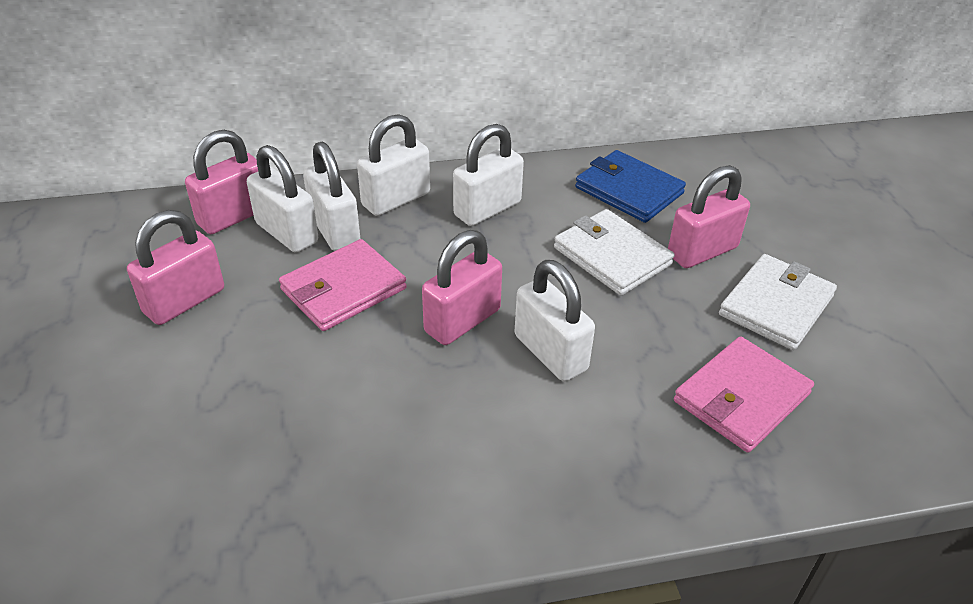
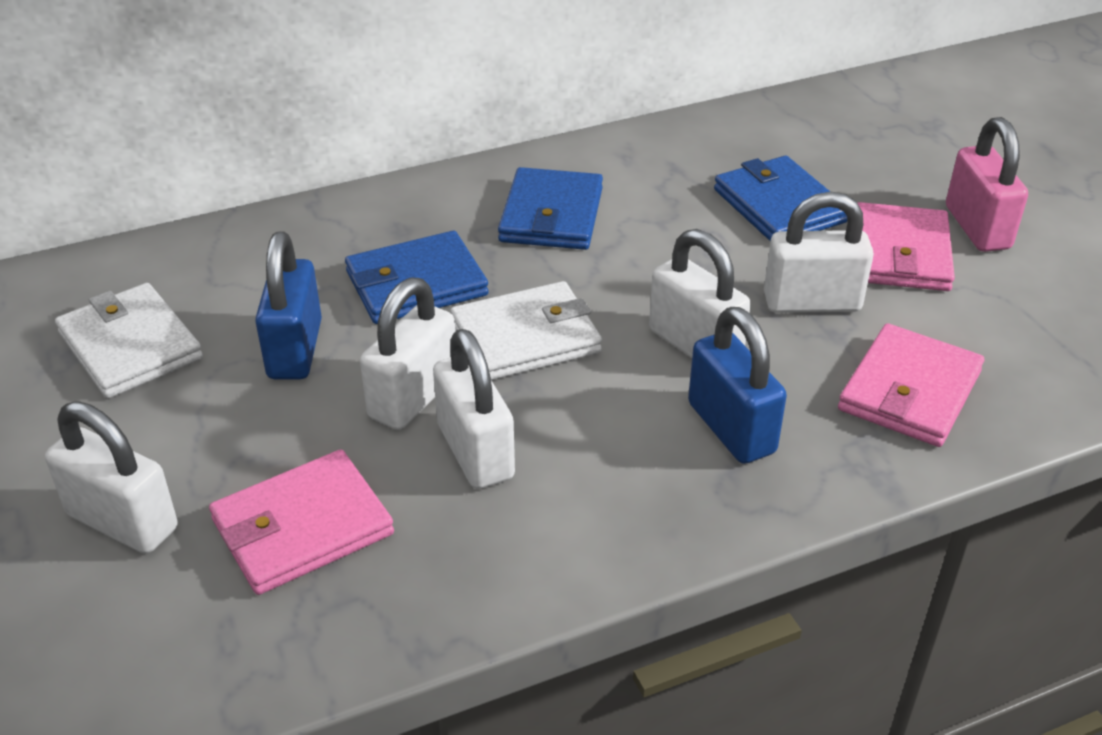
blue padlock: none = 0 -> [255,232,322,379] [688,307,787,464] = 2
blue wallet: [575,150,686,223] = 1 -> [345,231,489,324] [498,167,603,250] [714,156,847,241] = 3
pink padlock: [127,210,224,325] [185,130,258,234] [422,230,502,345] [668,165,750,268] = 4 -> [946,117,1028,252] = 1
pink wallet: [279,239,407,331] [674,336,814,453] = 2 -> [209,449,394,595] [838,323,984,447] [858,202,955,291] = 3

